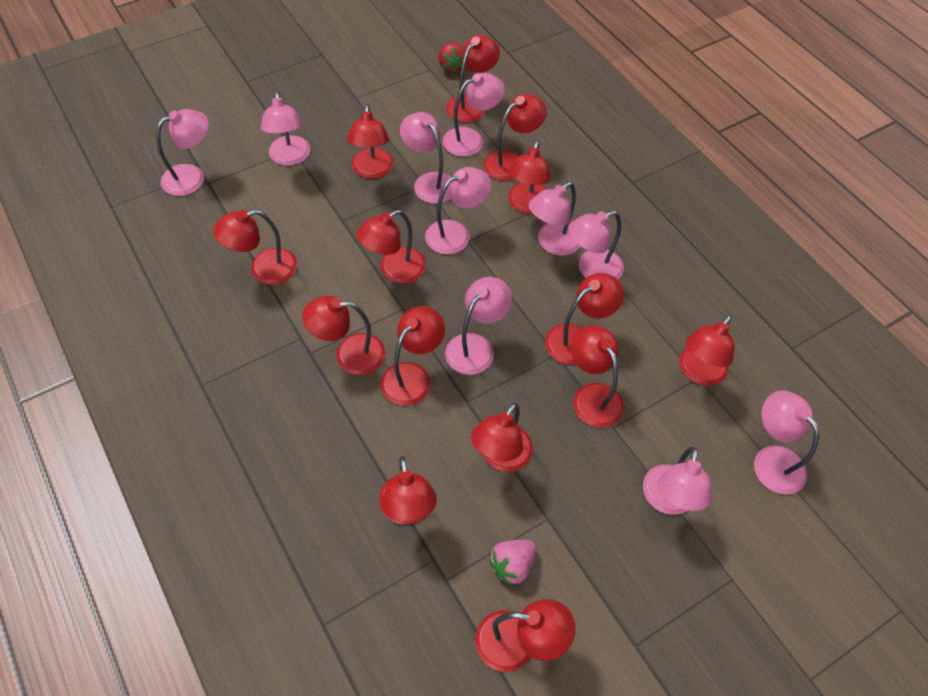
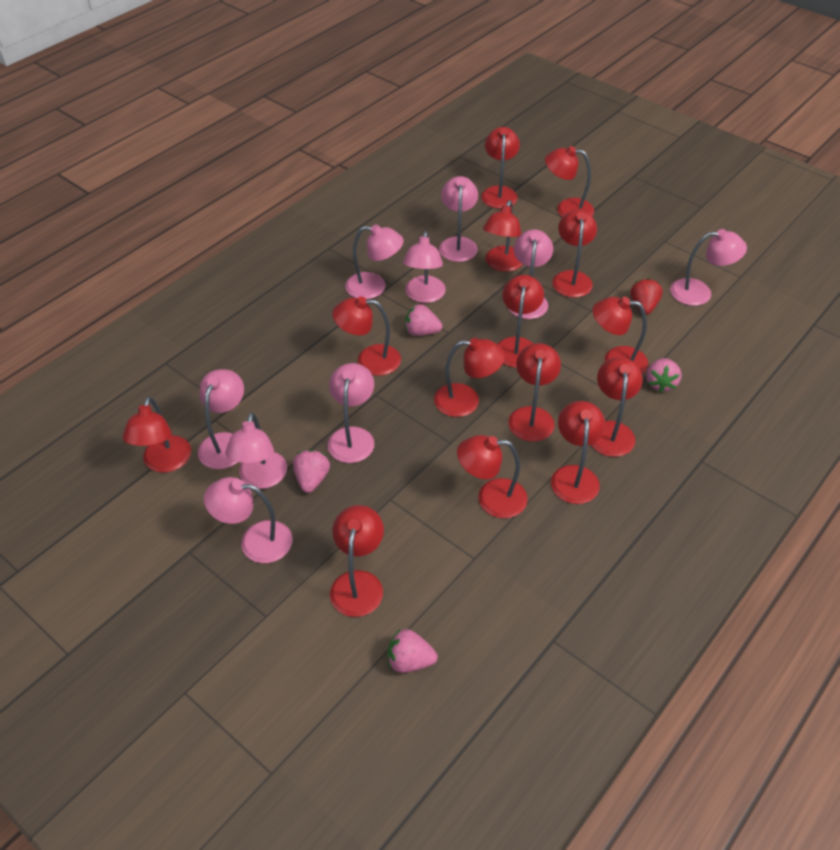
pink lamp: [156,109,209,196] [261,91,310,166] [400,112,451,204] [425,167,491,254] [443,73,505,157] [445,277,512,375] [529,182,580,256] [568,211,624,279] [643,447,713,515] [754,391,819,495] = 10 -> [198,369,244,469] [204,477,293,563] [225,412,287,489] [327,363,374,463] [345,224,404,299] [403,231,446,303] [439,176,478,262] [508,229,553,319] [670,229,747,306] = 9
pink strawberry: [489,540,536,586] = 1 -> [293,450,330,493] [388,629,438,673] [405,304,442,336] [646,358,682,393] = 4

